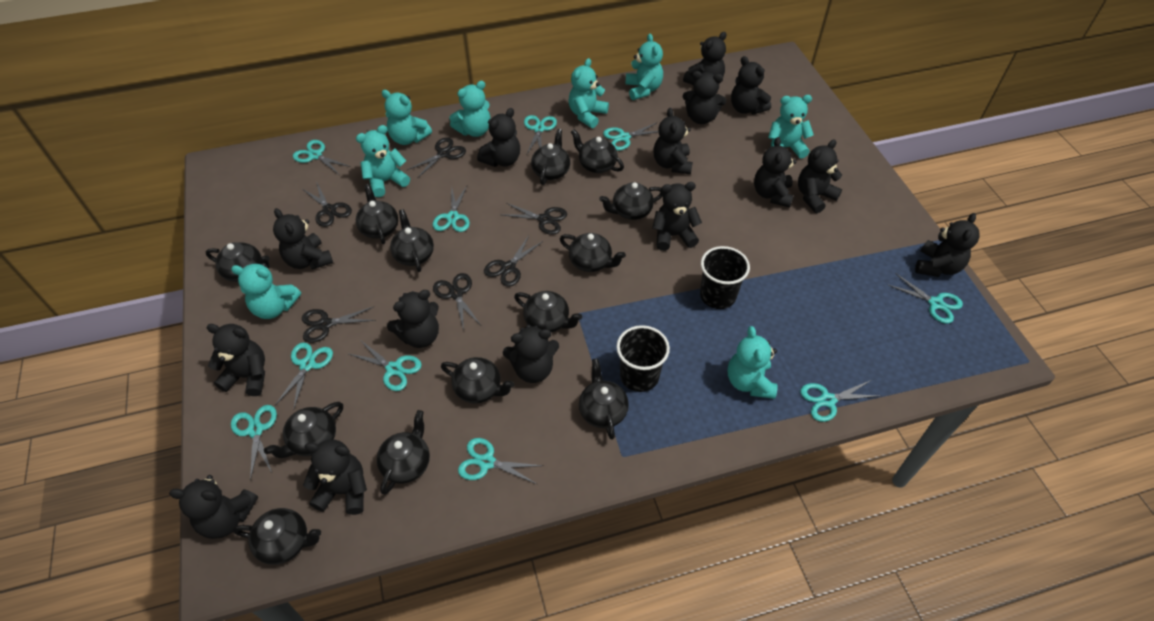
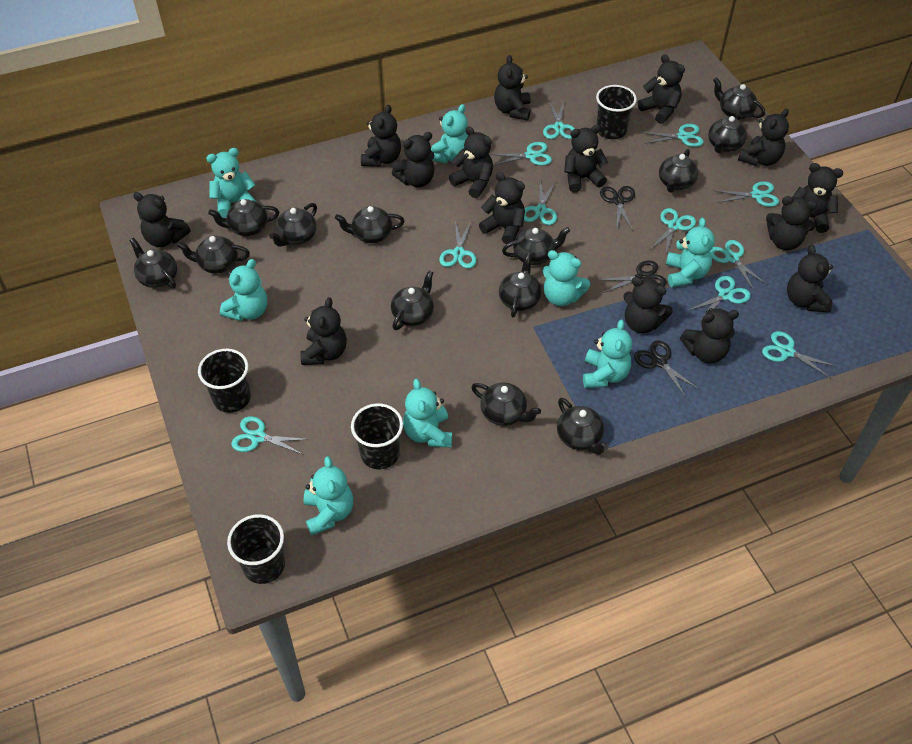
black cup: [616,325,670,392] [700,246,750,309] = 2 -> [198,349,251,413] [227,514,285,584] [351,403,403,469] [596,85,637,139] = 4
black scissors: [302,307,376,343] [303,181,352,227] [407,137,466,178] [433,273,481,331] [484,236,543,287] [502,203,567,235] = 6 -> [598,261,667,293] [600,186,635,231] [634,340,700,397] = 3
turquoise scissors: [231,405,277,481] [275,342,333,410] [293,140,351,175] [347,340,422,391] [432,185,470,232] [458,438,544,485] [524,115,557,154] [603,122,659,151] [800,380,879,422] [887,273,963,324] = 10 -> [231,416,310,455] [439,221,477,268] [489,142,552,166] [524,181,557,225] [543,101,575,139] [642,124,704,147] [651,208,696,256] [687,276,751,321] [710,240,767,289] [716,181,779,207] [762,331,837,378] = 11

